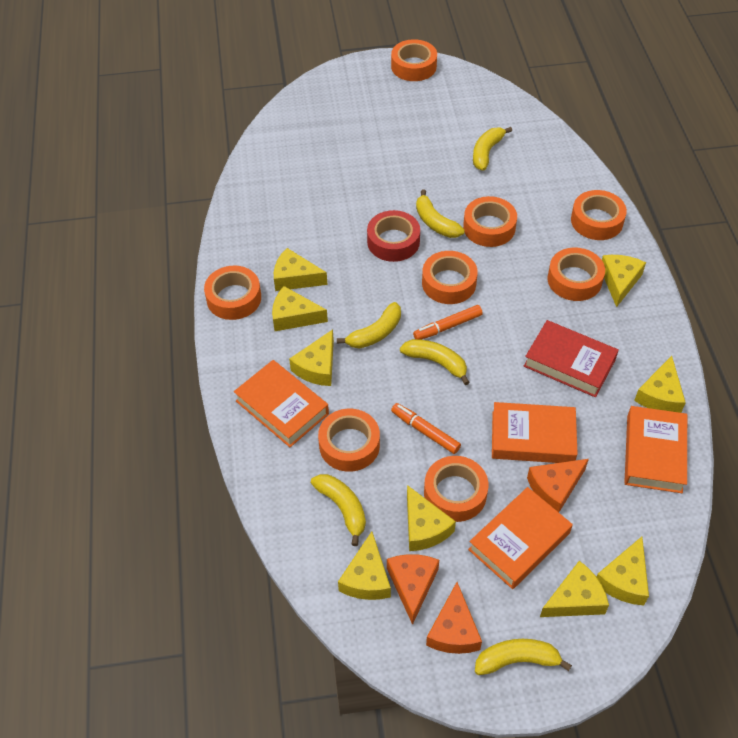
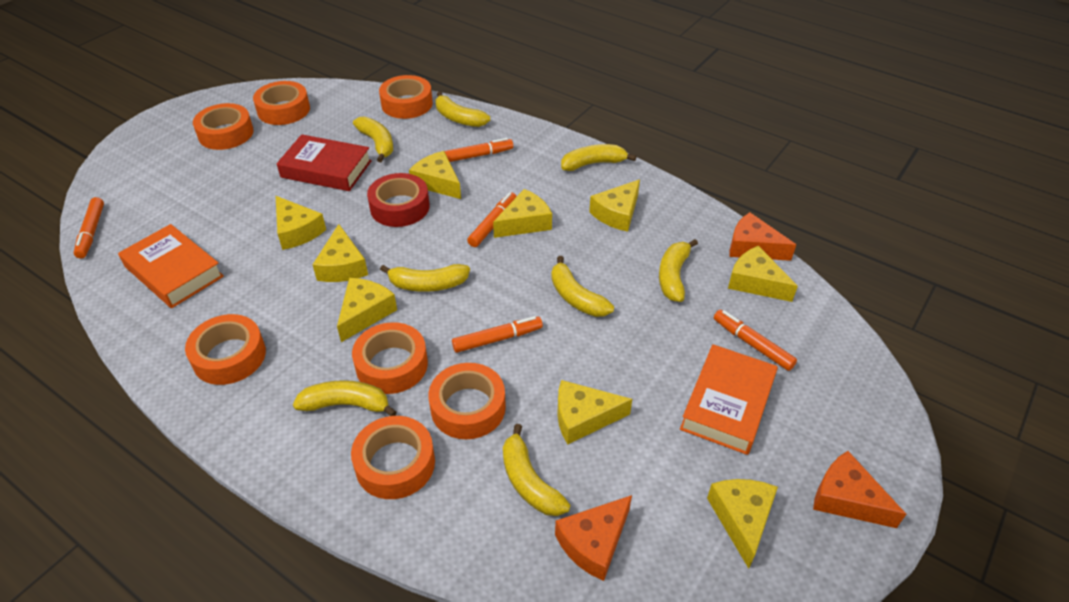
orange book: [234,360,329,447] [468,487,573,589] [492,402,578,463] [624,406,687,493] = 4 -> [118,224,224,308] [680,344,778,455] = 2
orange marker: [391,403,461,454] [413,305,483,340] = 2 -> [74,197,104,259] [445,138,513,162] [452,316,543,353] [467,192,517,247] [714,310,797,371] = 5
orange tape: [204,265,261,320] [318,409,380,472] [391,39,437,81] [422,251,478,304] [424,456,488,522] [463,196,517,247] [547,247,605,301] [571,190,627,240] = 8 -> [185,314,266,385] [193,103,254,150] [253,81,310,125] [351,416,435,499] [352,322,428,394] [379,75,433,119] [428,363,506,439] = 7
yellow banana: [311,474,366,546] [337,302,401,349] [400,339,470,385] [416,189,465,238] [473,127,512,171] [475,639,572,675] = 6 -> [293,380,397,416] [353,117,393,162] [380,264,470,292] [436,92,490,127] [503,424,571,516] [551,256,614,317] [561,144,636,171] [659,239,698,302] = 8

